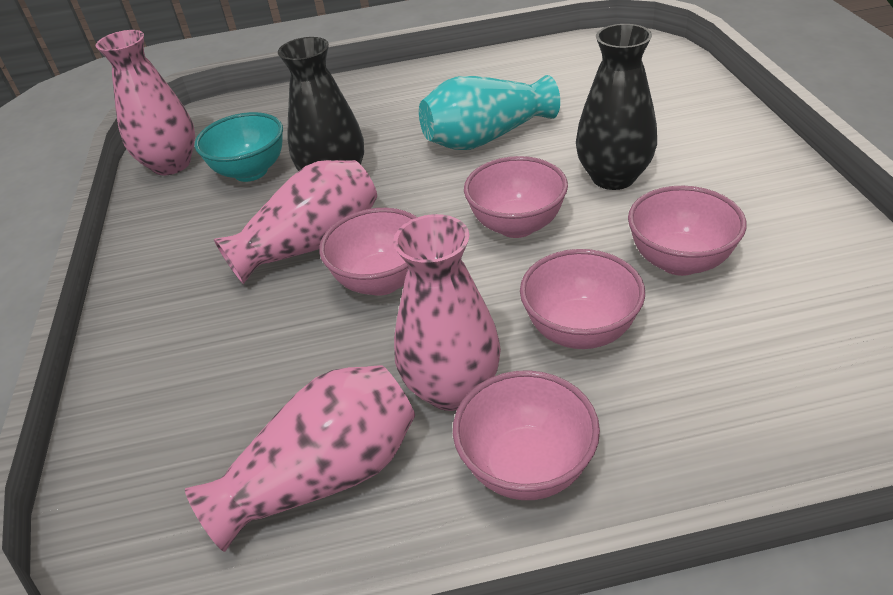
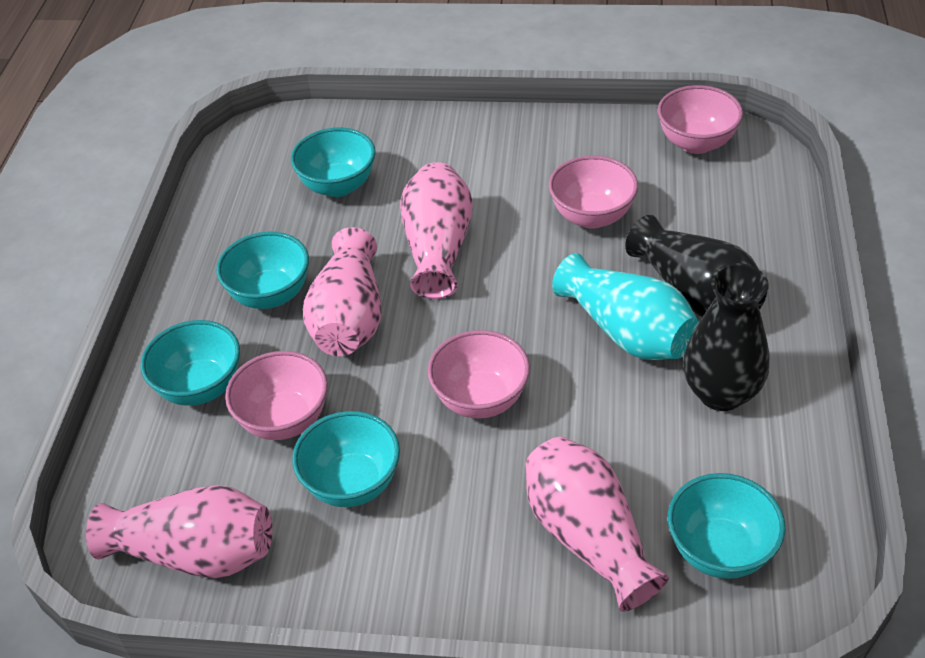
pink bowl: [319,208,417,296] [453,370,600,500] [464,156,568,238] [520,249,645,349] [628,186,747,276] = 5 -> [225,351,328,440] [428,330,530,418] [549,155,638,229] [658,85,743,154] = 4
turquoise bowl: [195,112,283,182] = 1 -> [141,320,240,406] [216,232,309,309] [291,127,376,197] [292,411,400,507] [668,473,785,579] = 5

